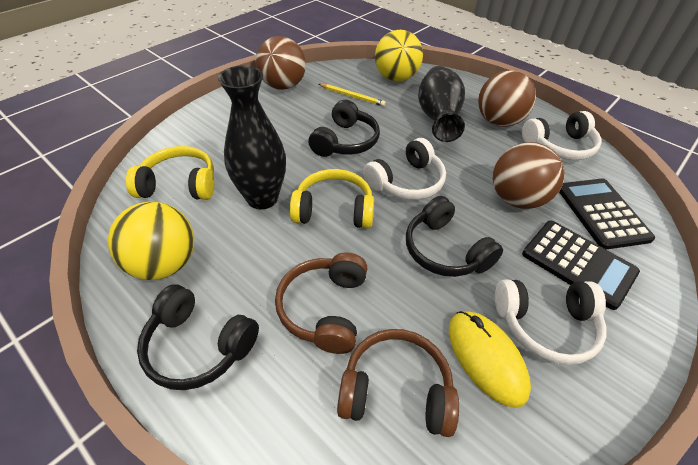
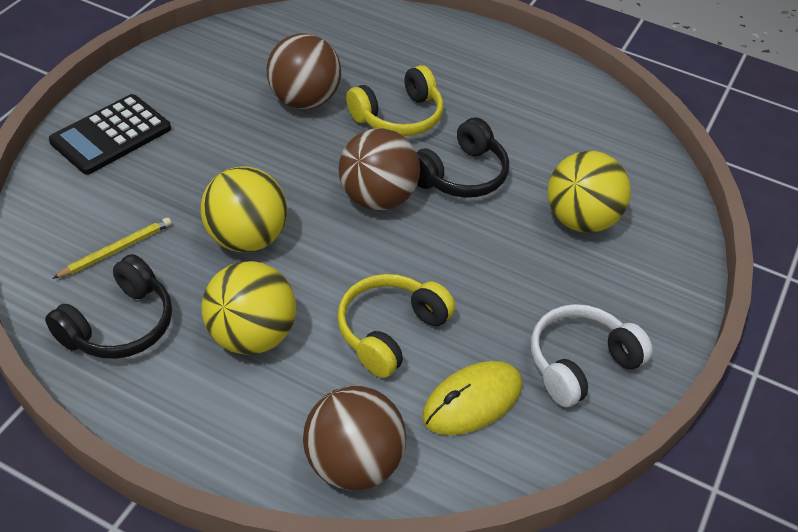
black calculator: [522,221,640,310] [559,178,655,250] = 2 -> [49,94,171,175] = 1
black headphones: [137,285,259,390] [308,100,380,157] [406,196,503,277] = 3 -> [45,254,172,359] [416,117,509,198] = 2
black vase: [218,65,286,209] [418,66,465,142] = 2 -> none = 0
brown headphones: [275,252,368,354] [337,329,459,437] = 2 -> none = 0
white headphones: [363,138,446,200] [495,279,607,365] [522,111,601,160] = 3 -> [531,304,653,407] = 1
yellow ball: [108,201,194,280] [375,30,423,82] = 2 -> [201,167,287,252] [202,261,296,355] [548,151,631,233] = 3

